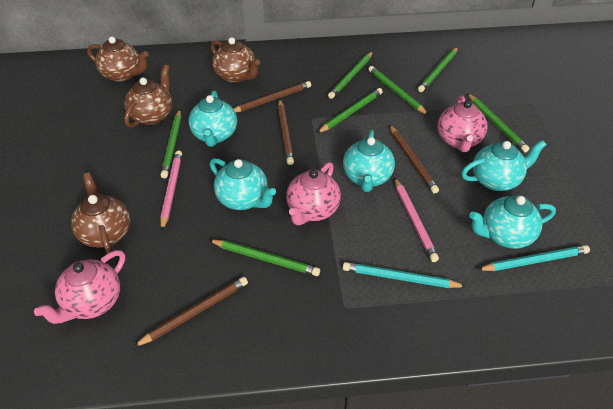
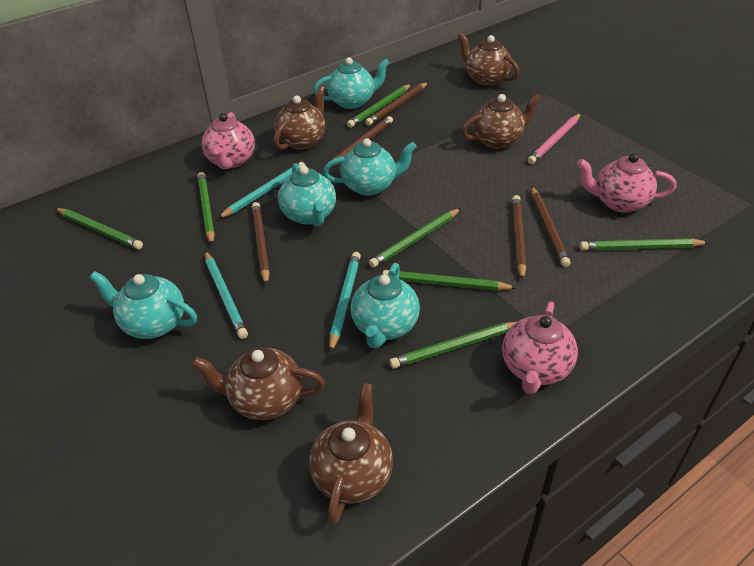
brown pencil: [133,277,248,347] [234,81,311,113] [278,99,294,165] [390,125,439,194] = 4 -> [252,202,270,285] [332,116,393,167] [365,82,428,126] [512,195,526,280] [531,186,571,267] = 5
brown teapot: [71,173,130,254] [87,36,149,82] [124,65,172,128] [211,37,260,83] = 4 -> [192,348,325,420] [274,86,325,150] [309,383,393,524] [458,32,520,86] [461,93,541,149] = 5
pink pencil: [160,150,182,231] [395,178,439,262] = 2 -> [528,113,581,164] = 1
turquoise pencil: [343,262,467,288] [477,245,590,271] = 2 -> [205,251,248,339] [217,162,306,219] [329,252,361,353] = 3

